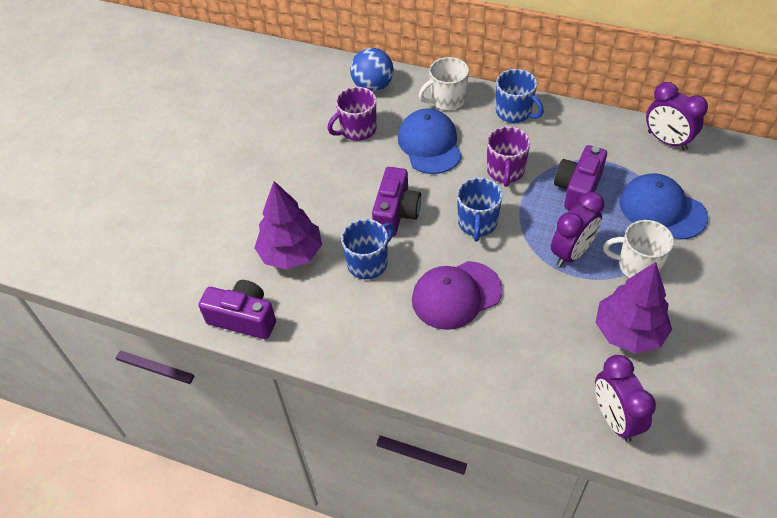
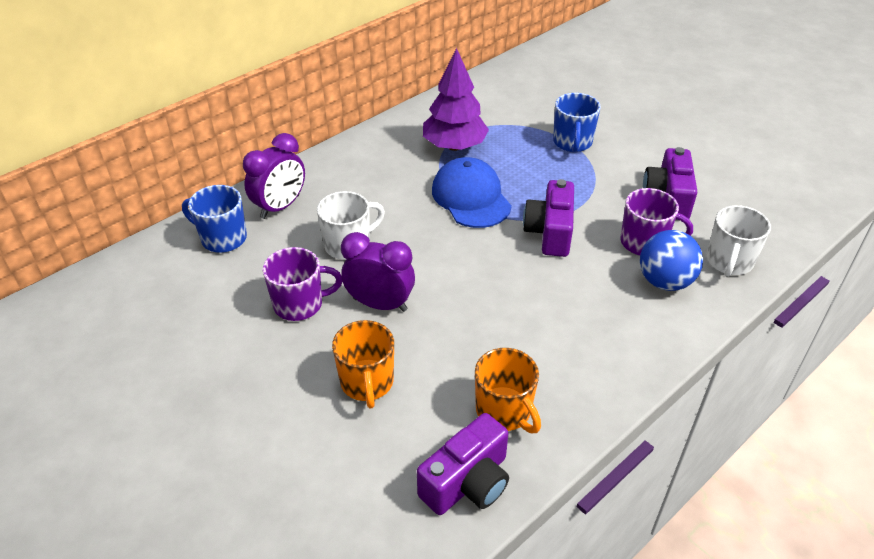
blue cap: [398,108,462,174] [619,173,708,239] = 2 -> [432,157,512,228] = 1
blue mug: [341,219,394,279] [457,177,503,241] [496,69,544,123] = 3 -> [182,185,247,253] [553,93,601,152] = 2
orange mug: none = 0 -> [332,320,394,409] [475,348,541,433] = 2
purple cap: [412,261,502,330] = 1 -> none = 0
purple clock: [551,192,605,267] [595,355,656,442] [646,82,708,151] = 3 -> [243,133,305,219] [341,232,415,312] = 2
purple tree: [255,181,322,270] [595,262,672,353] = 2 -> [423,48,489,151] = 1

